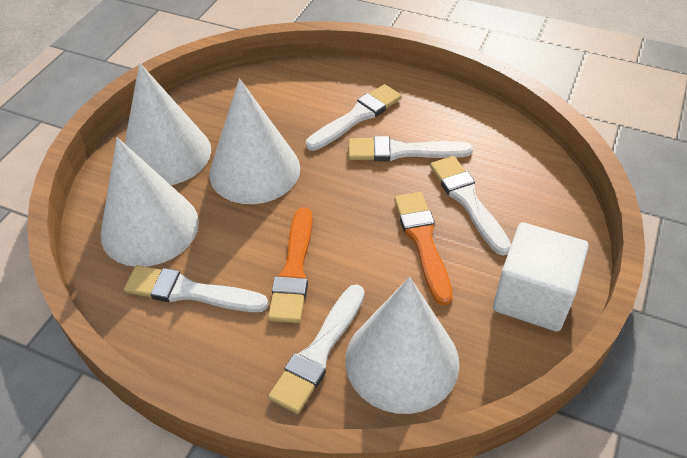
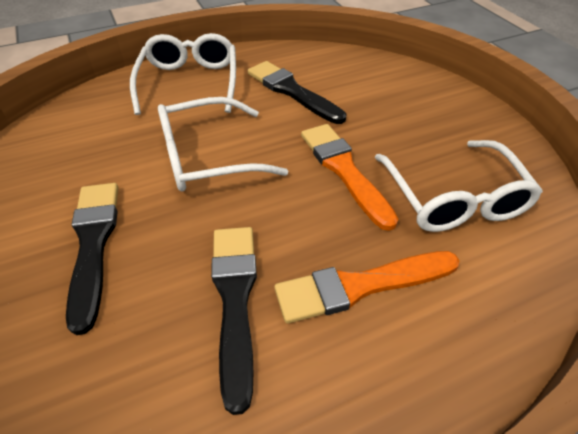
black brush: none = 0 -> [66,183,118,335] [211,227,257,415] [248,61,346,124] = 3
white brush: [124,265,269,312] [268,284,365,414] [306,84,402,151] [349,136,473,161] [430,156,511,256] = 5 -> none = 0
white cone: [100,137,199,267] [125,63,211,185] [209,78,300,204] [345,277,459,414] = 4 -> none = 0
white cube: [493,222,589,332] = 1 -> none = 0
white glasses: none = 0 -> [130,33,236,115] [158,97,288,191] [375,140,543,232] = 3

